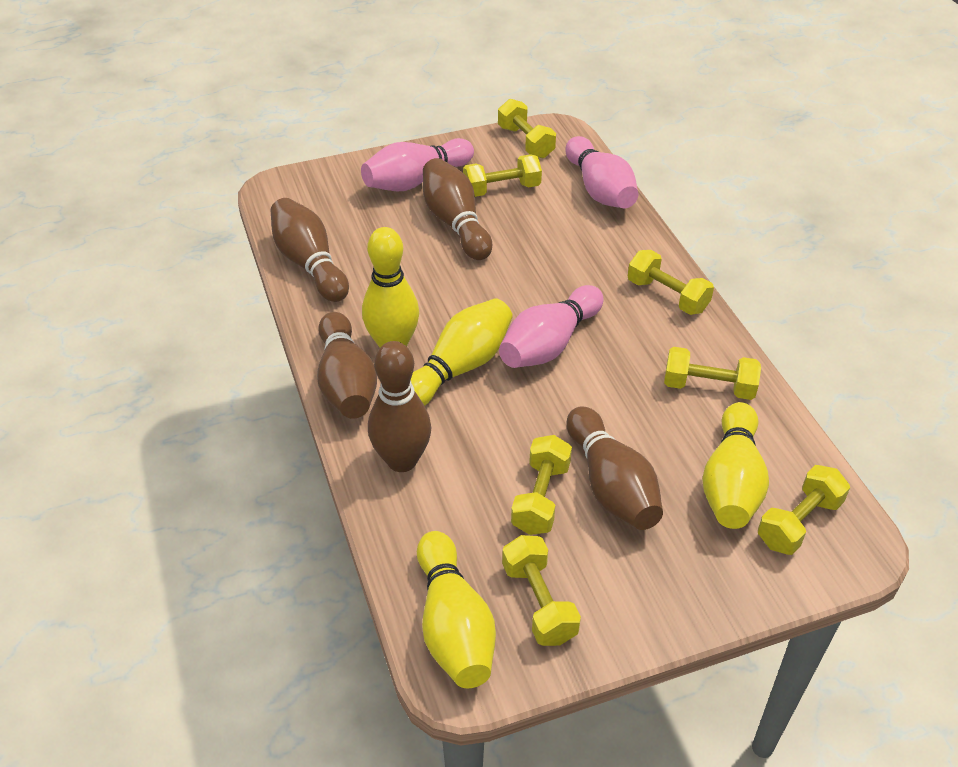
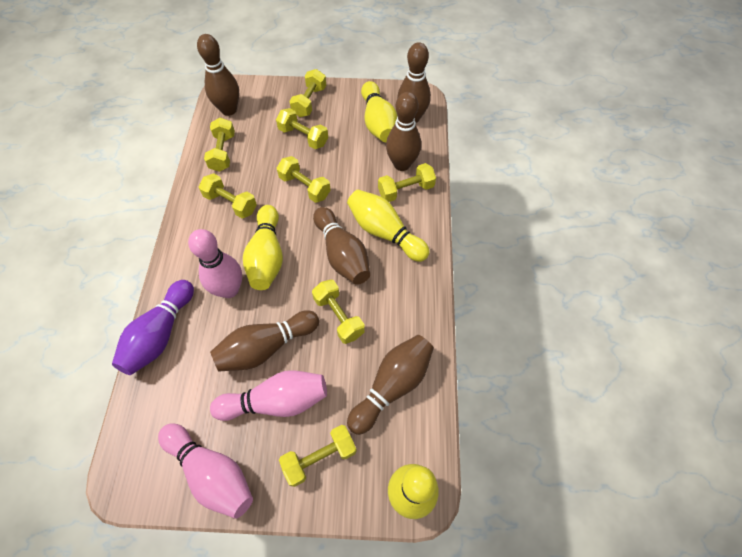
brown bowling pin: [270,198,349,302] [317,312,377,419] [368,341,431,472] [423,158,492,260] [566,406,663,530] = 5 -> [197,34,239,116] [210,310,319,372] [313,207,370,285] [347,335,434,435] [386,92,421,171] [397,42,431,123] = 6
purple bowling pin: none = 0 -> [112,280,194,375] = 1
yellow dumbbell: [463,154,542,197] [498,99,556,158] [502,535,581,646] [511,435,572,535] [628,250,714,315] [664,347,761,400] [758,465,850,555] = 7 -> [199,173,257,218] [204,117,235,172] [276,108,328,149] [277,156,331,203] [279,425,357,487] [289,69,326,117] [312,280,365,344] [378,163,436,202] = 8

